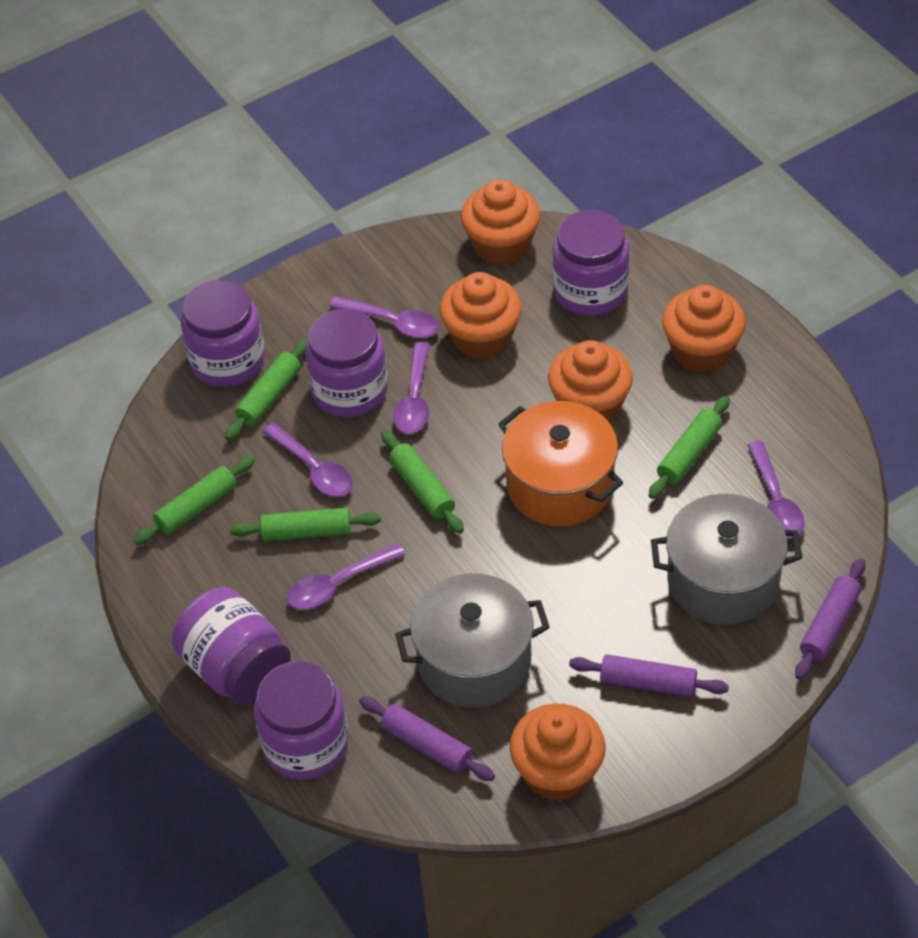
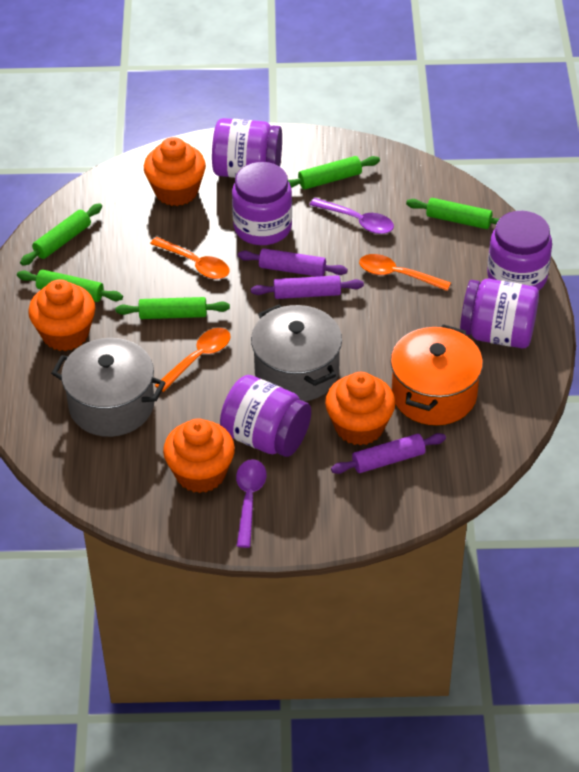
orange cupcake: [440,272,522,360] [461,179,540,265] [510,703,606,802] [548,340,633,422] [662,285,746,373] = 5 -> [28,279,95,351] [144,137,206,206] [163,418,235,493] [325,372,395,446] = 4
orange spoon: none = 0 -> [150,237,229,279] [155,328,230,392] [359,254,451,291] = 3
purple spoon: [263,423,353,497] [287,543,406,610] [329,296,439,338] [393,342,430,434] [748,441,805,539] = 5 -> [236,459,267,548] [310,198,394,234] = 2

